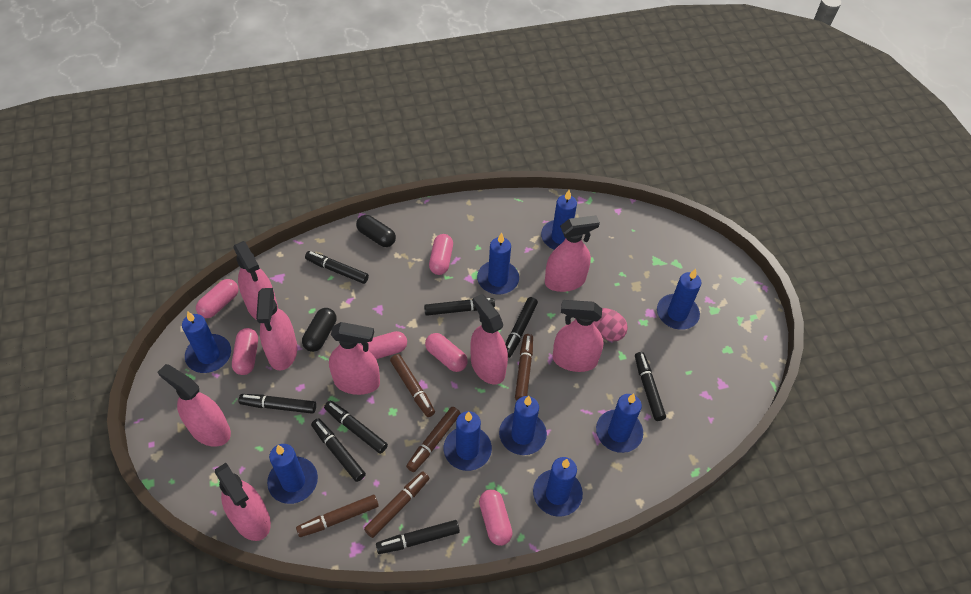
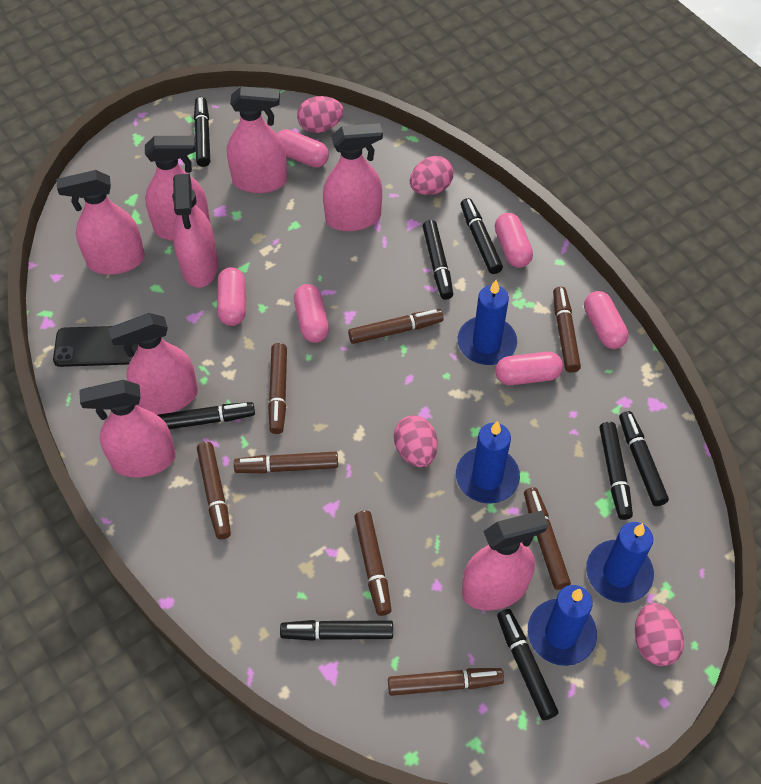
black capsule: [302,308,336,352] [356,215,396,247] = 2 -> none = 0
black phone: none = 0 -> [53,326,138,367] = 1
blue candle: [182,311,231,373] [267,444,318,504] [444,411,492,471] [477,233,519,294] [499,396,547,455] [533,457,583,517] [541,190,577,250] [596,394,643,453] [657,269,701,330] = 9 -> [456,421,520,503] [458,280,517,365] [528,585,597,666] [586,522,654,603] = 4
brown marker: [296,495,379,537] [364,471,429,538] [390,354,435,417] [406,407,461,472] [515,334,533,400] = 5 -> [197,442,231,539] [234,451,338,473] [268,343,287,434] [348,309,444,344] [354,511,392,616] [388,668,504,696] [524,487,571,590] [553,287,581,373] = 8
pink egg: [593,308,628,341] = 1 -> [297,96,344,133] [394,415,438,467] [410,156,454,195] [635,603,684,666] = 4

